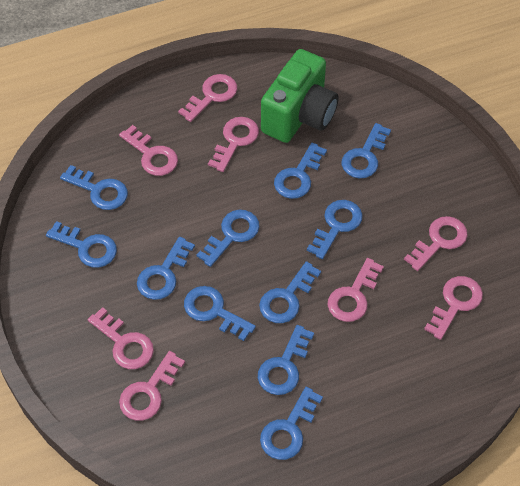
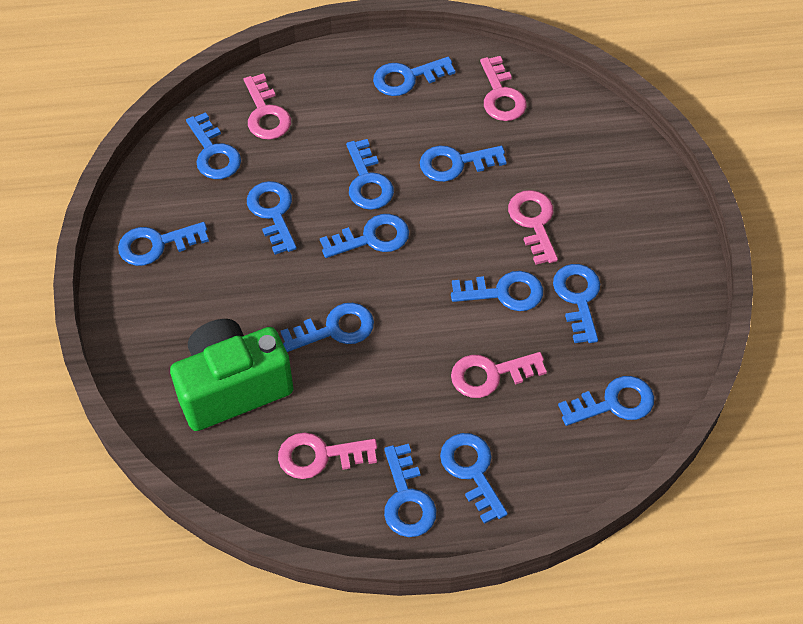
blue key: [46,221,117,268] [60,165,128,210] [137,237,195,300] [184,286,256,341] [197,210,260,267] [258,325,314,395] [259,261,321,323] [260,387,323,460] [274,143,327,199] [307,200,363,259] [342,123,391,178] = 11 -> [118,222,209,266] [186,112,241,179] [247,181,297,255] [281,303,374,352] [320,214,409,258] [346,139,394,210] [373,57,455,96] [384,444,436,537] [420,145,506,182] [440,433,508,524] [451,271,543,311] [553,264,600,343] [558,376,654,426] = 13
pink key: [88,307,154,369] [119,125,178,176] [119,351,185,421] [178,74,237,122] [208,117,259,172] [328,258,384,322] [404,216,468,271] [424,276,483,340] = 8 -> [244,73,291,140] [278,433,377,479] [451,352,547,398] [480,56,527,121] [508,190,558,265] = 5

